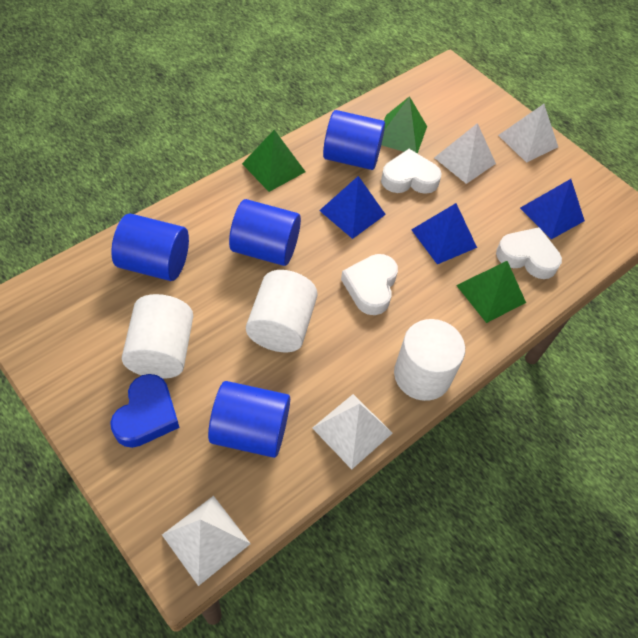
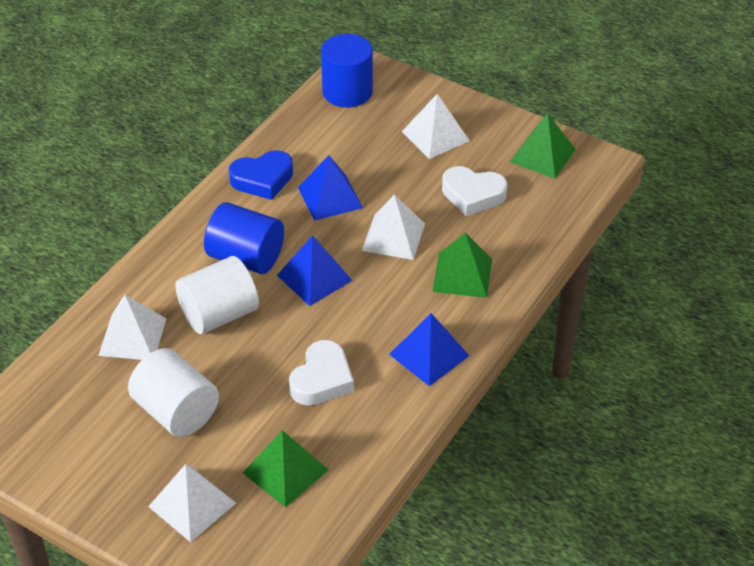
blue cylinder: [111,214,189,281] [208,381,290,458] [229,199,301,266] [323,110,385,170] = 4 -> [204,202,284,274] [321,34,373,108] = 2
white cylinder: [122,294,193,379] [246,270,318,352] [394,319,465,401] = 3 -> [128,348,219,437] [175,256,259,334] = 2
white heart: [341,254,398,315] [381,149,441,194] [496,227,562,279] = 3 -> [289,340,354,406] [442,166,507,216] = 2

